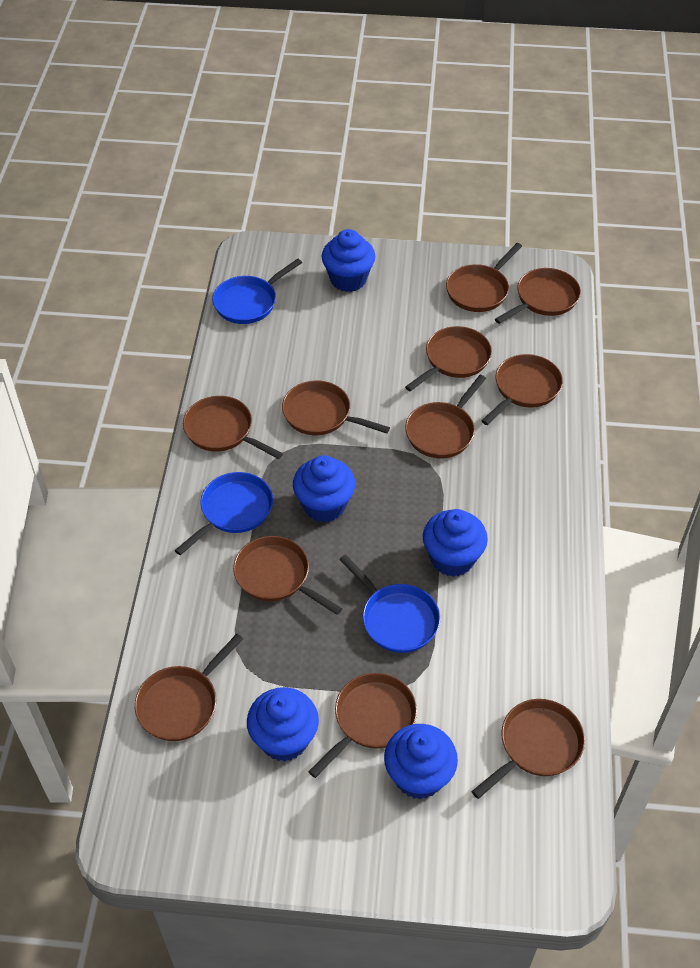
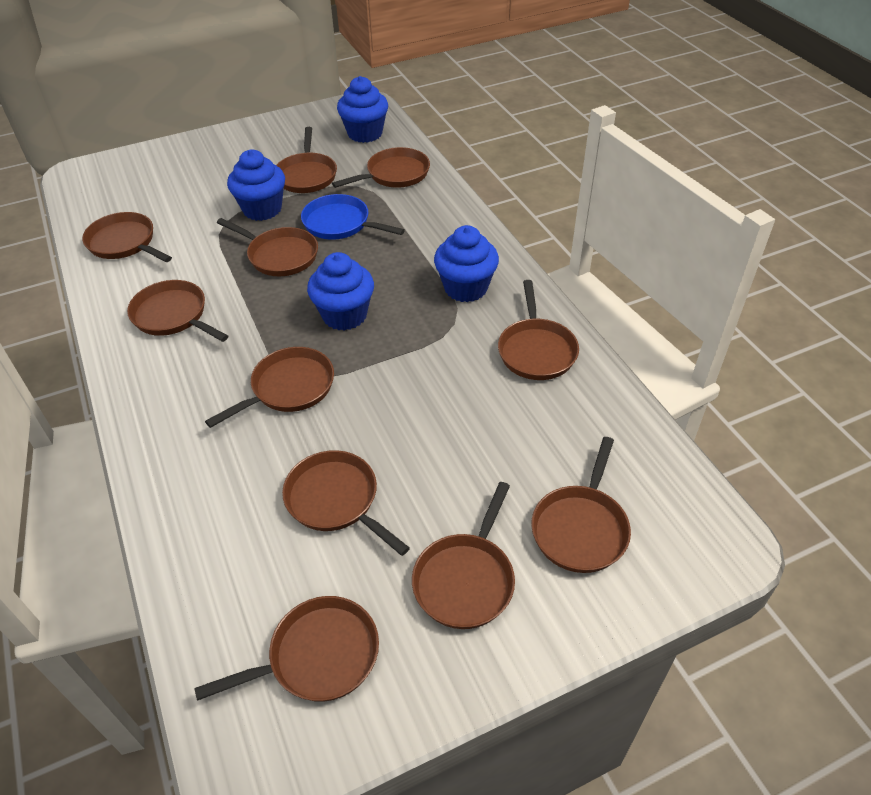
blue cupcake: [247,687,319,762] [293,455,355,522] [322,229,375,292] [384,724,458,799] [423,509,488,577] = 5 -> [227,150,285,221] [307,252,374,331] [337,76,388,143] [434,225,499,302] = 4
blue pan: [175,472,273,556] [212,259,302,324] [339,554,440,653] = 3 -> [301,194,405,240] = 1

